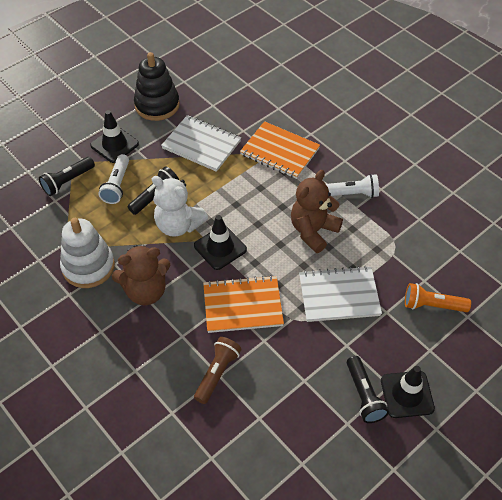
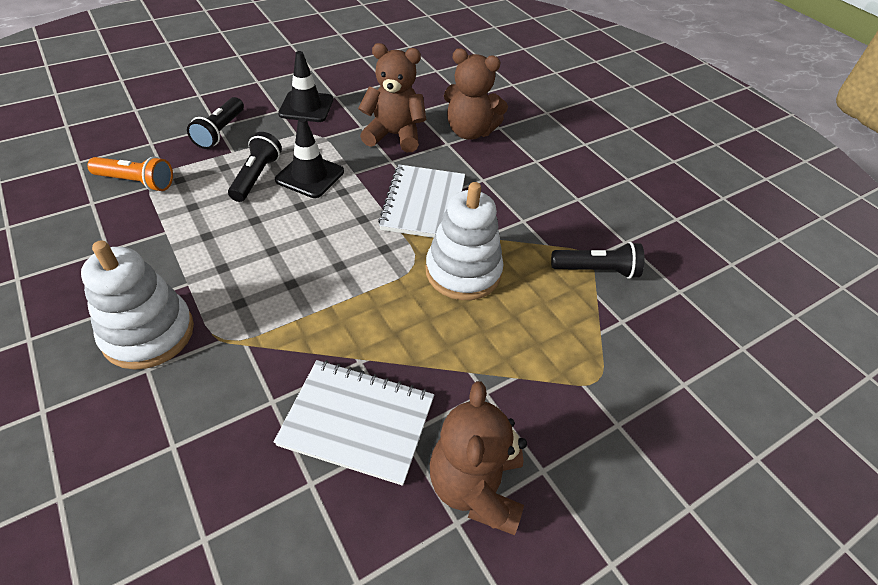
black stacking toy: [134,52,180,121] = 1 -> none = 0
black traffic cone: [90,110,139,163] [194,215,247,270] [381,366,435,418] = 3 -> [275,118,344,198] [278,51,333,122] = 2
brown flashlight: [194,337,242,404] = 1 -> none = 0
brown teddy bear: [112,245,170,305] [291,170,343,253] = 2 -> [358,43,426,152] [430,381,527,535] [444,48,508,140] = 3
orange notebook: [203,275,284,333] [240,121,320,179] = 2 -> none = 0
white flashlight: [98,154,129,204] [326,174,379,198] = 2 -> none = 0
white stacking toy: [60,218,115,288] = 1 -> [81,240,194,370] [426,182,504,300] = 2
white teddy bear: [152,176,208,237] = 1 -> none = 0

